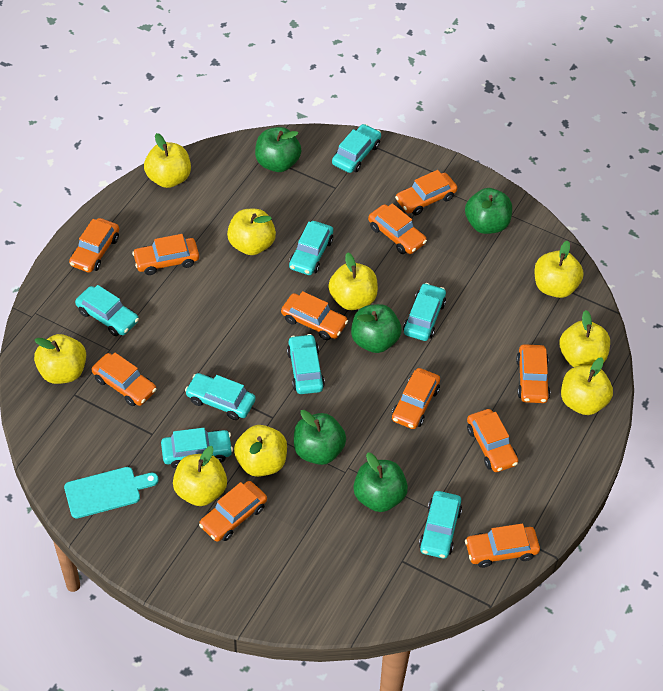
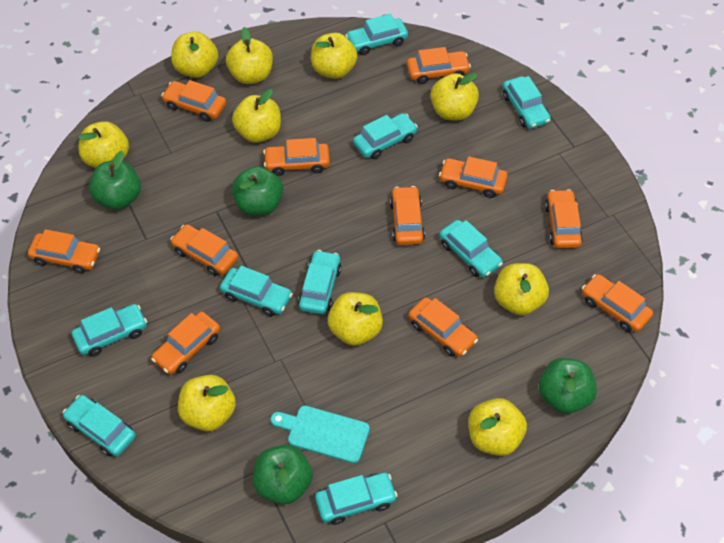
green apple: [255,127,302,172] [294,410,346,465] [351,304,402,353] [353,452,408,512] [465,188,512,234] = 5 -> [89,151,141,210] [232,166,283,216] [253,445,313,505] [539,358,597,414] = 4
turquoise car: [75,285,139,336] [161,428,233,468] [185,373,255,420] [287,334,325,394] [289,221,333,275] [332,124,381,173] [403,283,446,341] [419,491,462,559] = 8 -> [63,395,136,456] [72,304,147,356] [220,266,293,316] [298,250,342,314] [315,472,397,525] [345,14,408,55] [353,113,418,159] [439,220,503,278] [502,76,551,129] = 9
yellow apple: [34,334,86,384] [144,133,191,188] [173,446,227,506] [227,209,276,255] [234,425,287,477] [328,252,378,310] [534,241,584,298] [559,310,610,367] [561,357,613,415] = 9 -> [78,121,129,168] [171,32,218,78] [178,375,236,431] [226,27,273,84] [232,89,281,143] [311,33,358,79] [328,292,383,346] [430,73,479,120] [469,398,527,456] [494,263,549,315] = 10

